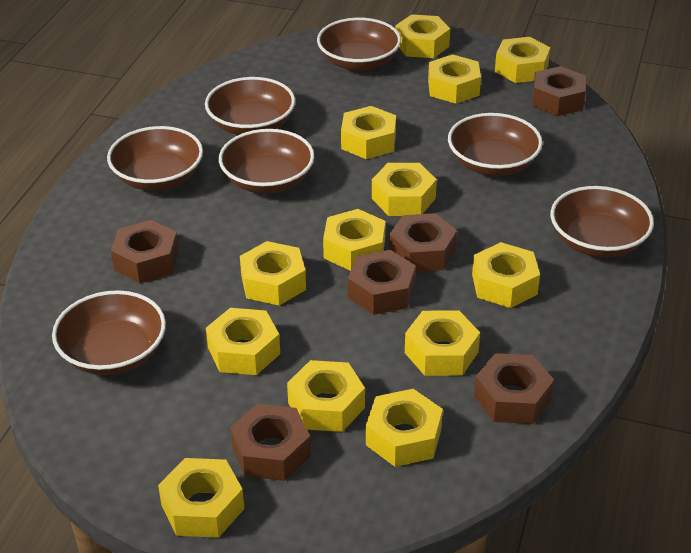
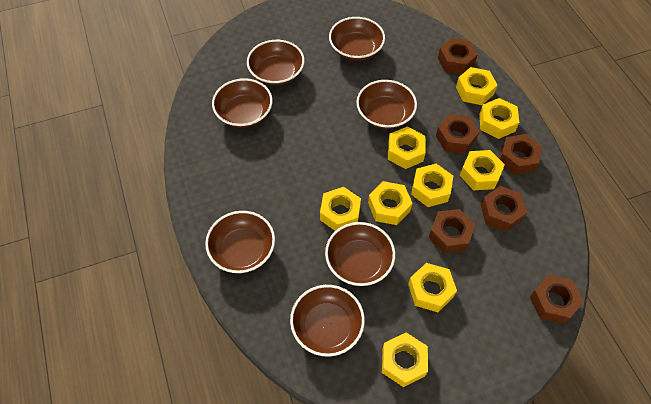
yellow nut: [158,458,244,538] [206,308,280,375] [240,241,306,306] [287,360,365,432] [323,209,385,271] [341,106,396,159] [366,389,443,467] [372,163,437,216] [395,14,450,58] [405,310,480,376] [428,54,481,104] [472,242,540,308] [495,37,550,83] = 13 -> [320,187,361,231] [368,181,412,225] [382,333,428,387] [388,127,426,169] [408,263,457,312] [411,164,453,207] [456,67,497,105] [460,150,505,190] [479,98,519,139] = 9

